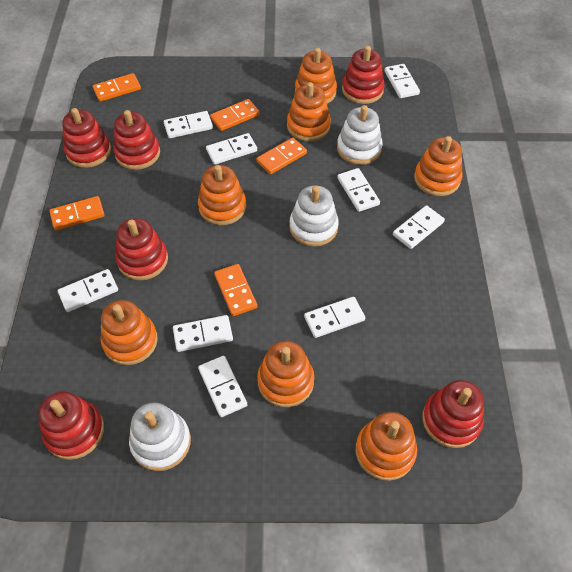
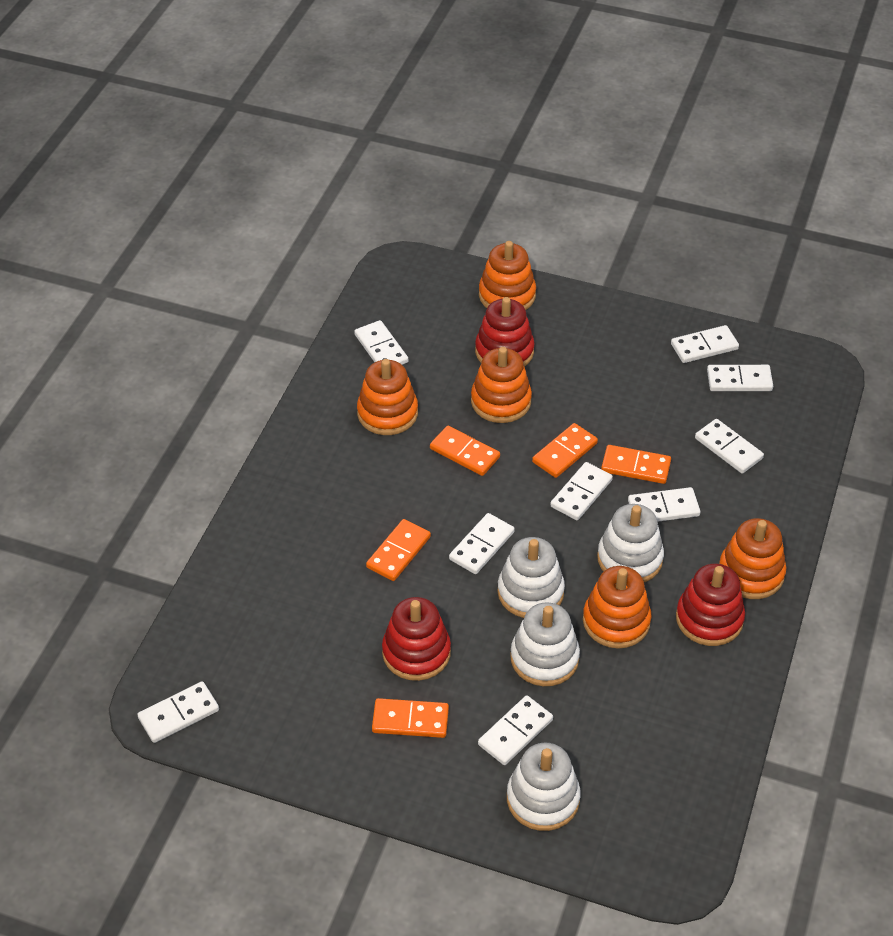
orange stacking toy: [101,300,158,365] [198,165,246,225] [257,341,314,407] [287,82,331,141] [295,48,337,104] [356,412,417,481] [414,136,462,196] = 7 -> [357,359,418,435] [471,347,532,423] [479,241,536,310] [583,566,651,649] [719,518,786,599] = 5
red stacking toy: [38,391,104,460] [62,108,111,168] [113,110,160,170] [116,218,168,280] [342,46,385,104] [422,380,484,448] = 6 -> [382,597,451,681] [475,297,535,367] [676,564,745,646] = 3
white stacking toy: [129,403,191,471] [289,185,339,247] [337,105,383,165] = 3 -> [497,537,565,618] [507,743,581,831] [510,602,580,686] [597,504,664,582] = 4

